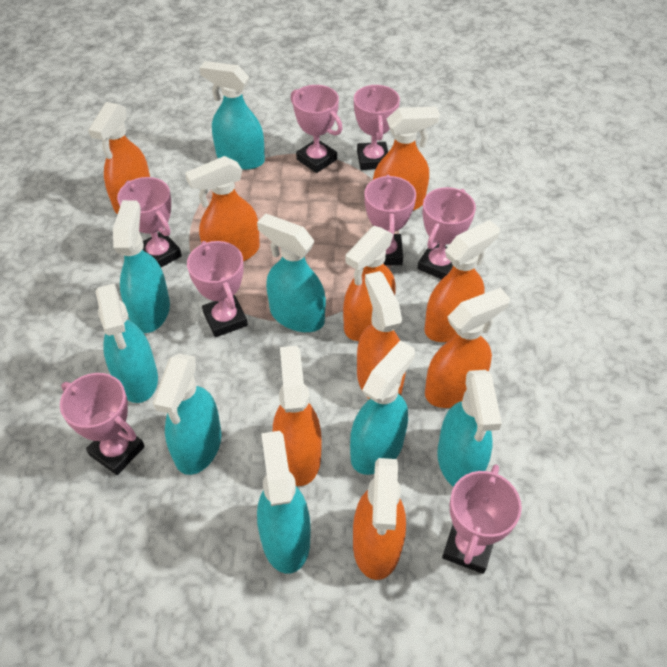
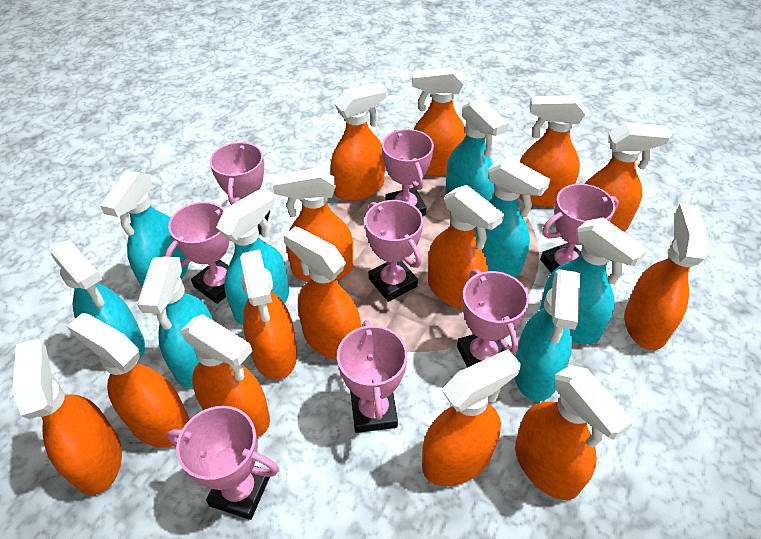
orange spray bottle: [88,102,150,214] [185,156,260,262] [273,346,322,486] [343,226,396,341] [353,458,406,580] [357,271,406,399] [373,106,440,211] [424,220,500,342] [425,288,510,408] = 9 -> [12,338,122,495] [67,313,189,448] [181,314,270,437] [240,249,297,380] [273,167,353,282] [283,226,361,360] [331,82,387,201] [412,67,467,177] [422,349,521,486] [428,185,504,310] [515,365,633,500] [518,95,585,207] [585,122,672,232] [624,204,710,350] = 14

